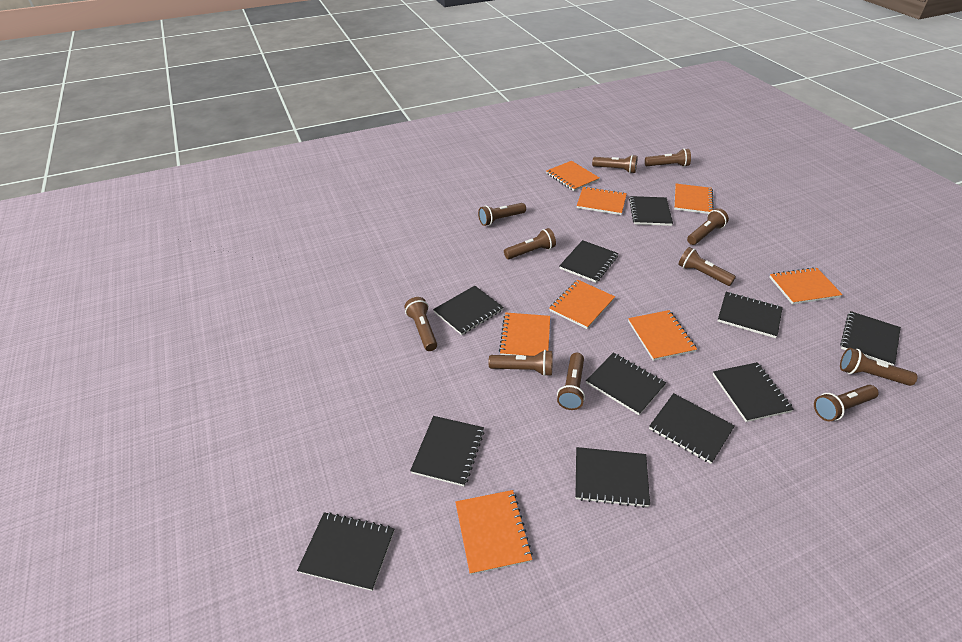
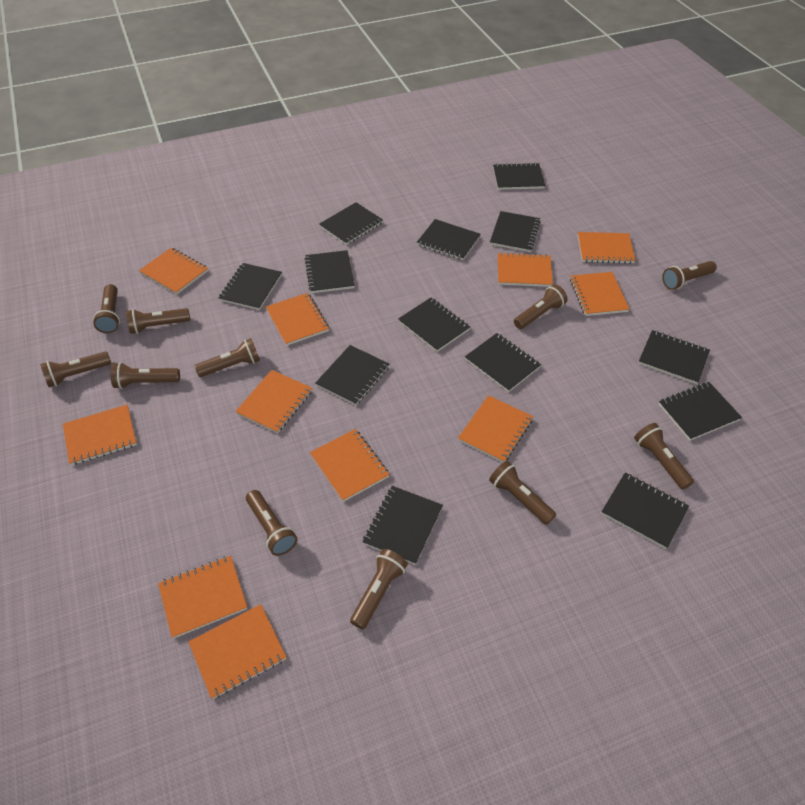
black notebook: [297,512,394,591] [410,416,484,486] [433,286,503,335] [559,240,618,283] [576,447,650,508] [586,353,666,415] [629,196,673,226] [649,393,735,464] [713,362,794,422] [718,292,783,338] [840,311,901,366] = 11 -> [219,263,282,310] [305,250,355,293] [315,345,389,406] [319,202,383,245] [363,486,443,565] [398,298,470,352] [417,219,481,260] [465,333,541,392] [490,211,540,252] [493,162,545,190] [601,473,689,549] [638,330,710,384] [659,382,742,441] = 13
orange notebook: [455,490,533,575] [499,313,550,356] [546,161,599,191] [549,280,615,329] [577,186,627,215] [628,310,697,361] [674,184,714,214] [769,267,843,304] = 8 -> [63,405,137,465] [139,248,208,294] [158,556,247,639] [188,604,286,699] [235,370,312,433] [266,293,329,346] [310,429,390,502] [458,395,533,463] [498,252,553,287] [570,272,630,316] [578,232,635,264] = 11

